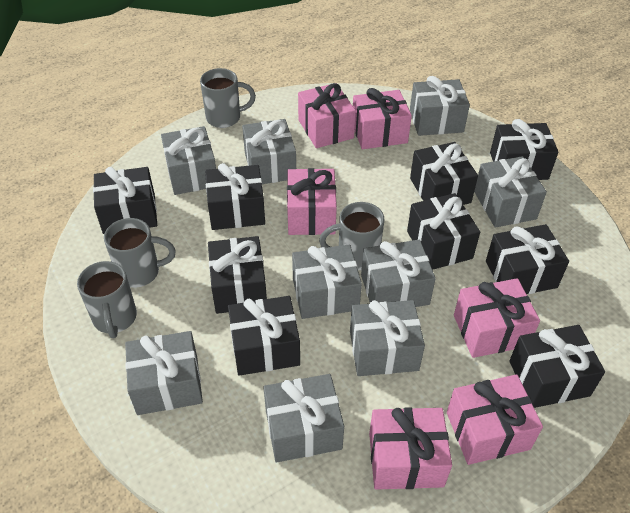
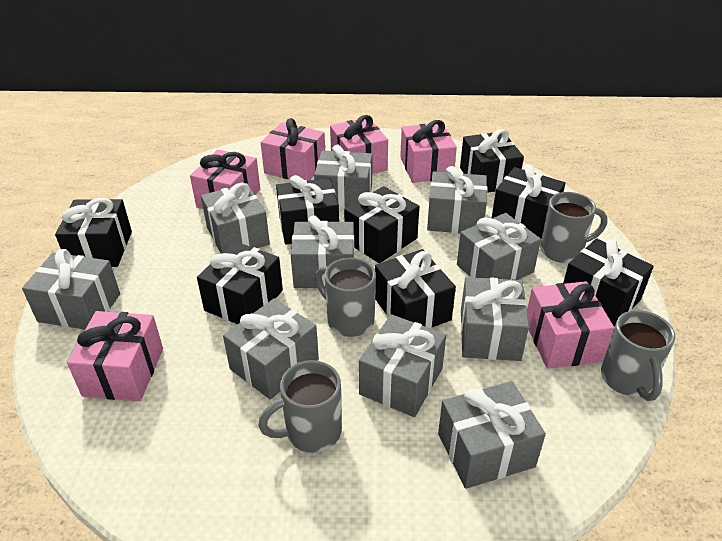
black gift: [93,167,157,234] [205,163,265,230] [208,236,267,314] [228,296,300,376] [407,193,480,270] [410,142,478,205] [486,224,569,294] [490,119,558,180] [509,325,605,408] = 9 -> [55,198,132,267] [197,241,283,324] [276,175,339,245] [344,186,419,263] [375,249,456,328] [460,129,524,193] [491,164,566,239] [563,238,654,327] = 8
grey gift: [125,331,203,415] [161,126,216,195] [242,119,296,184] [263,374,344,463] [292,245,362,319] [350,300,425,376] [361,240,436,307] [410,76,470,136] [474,156,547,228] = 9 -> [22,249,120,330] [201,183,270,253] [223,298,319,399] [291,215,354,288] [314,144,373,209] [359,314,446,417] [427,166,488,233] [438,381,546,489] [457,213,541,280] [461,277,529,361] = 10

